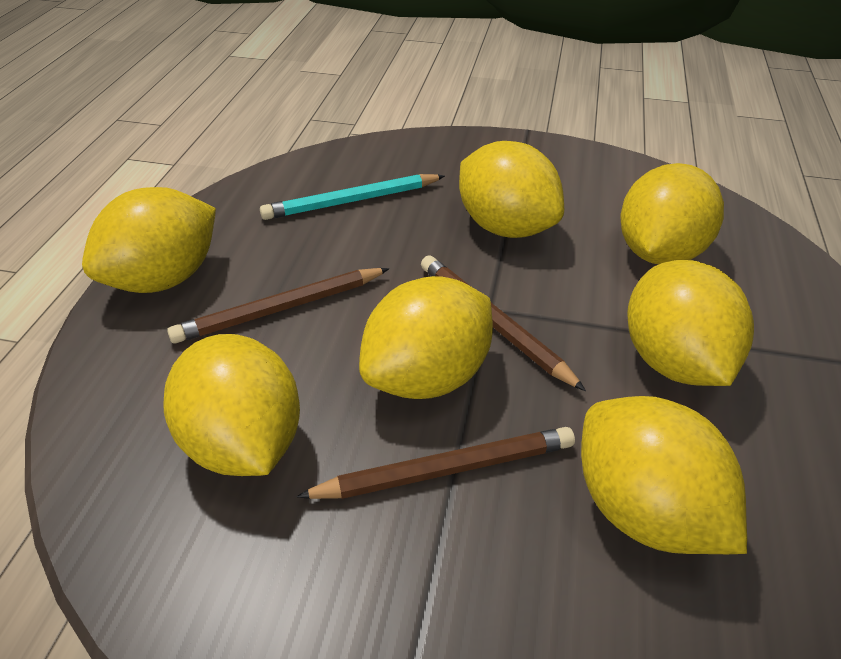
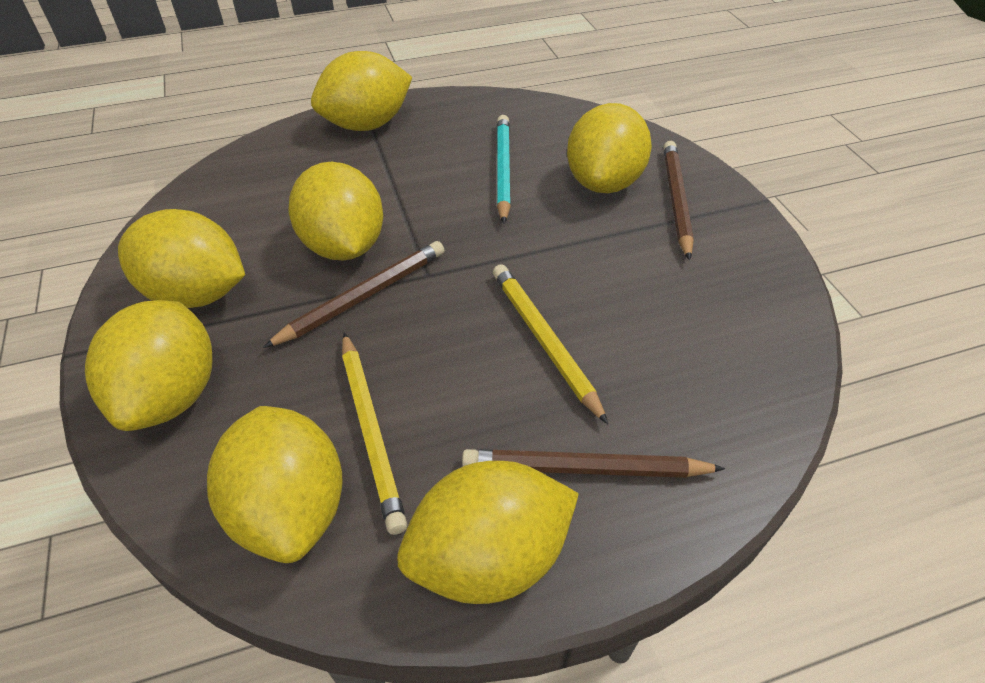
yellow pencil: none = 0 -> [342,332,407,535] [493,264,608,424] = 2

